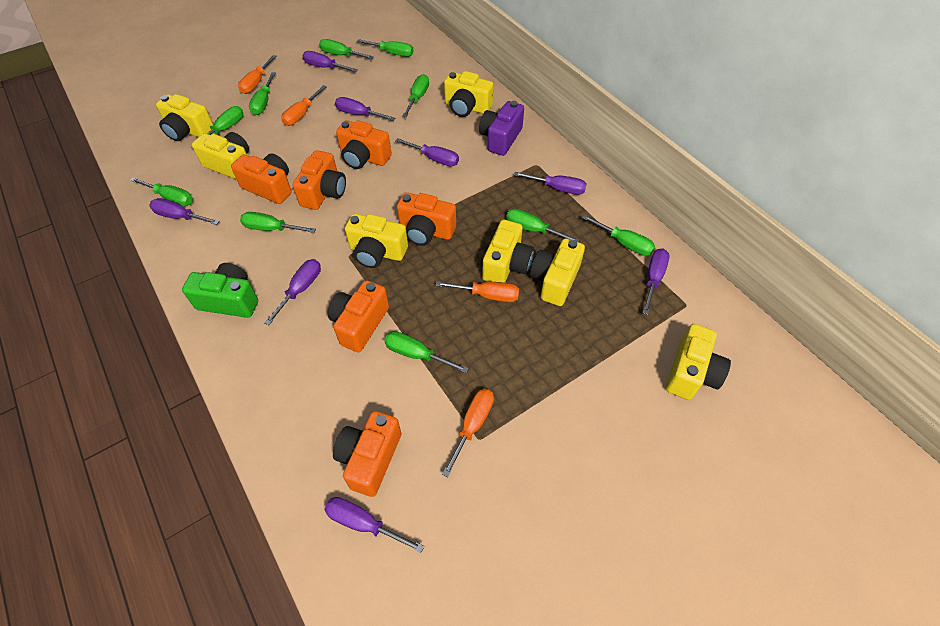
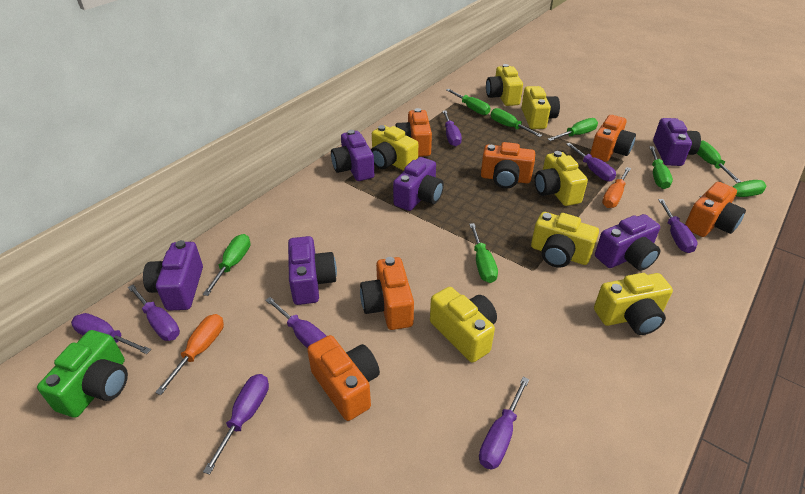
green screwdriver: [130,177,193,207] [190,106,243,149] [240,212,316,233] [249,72,276,115] [319,39,374,59] [357,39,413,57] [384,331,469,373] [402,74,429,117] [506,209,580,242] [582,215,655,256] = 10 -> [203,234,250,296] [446,89,490,115] [469,223,498,283] [491,108,542,137] [548,118,598,141] [649,146,673,189] [697,141,741,183] [699,180,767,198] = 8
orange screwdriver: [238,55,277,94] [281,85,327,126] [435,281,519,302] [442,389,494,477] = 4 -> [155,314,224,395] [602,167,631,208] = 2
purple camera: [479,101,524,156] = 1 -> [143,240,203,311] [288,236,337,305] [331,130,374,181] [393,157,444,211] [595,214,660,271] [653,118,701,166] = 6

